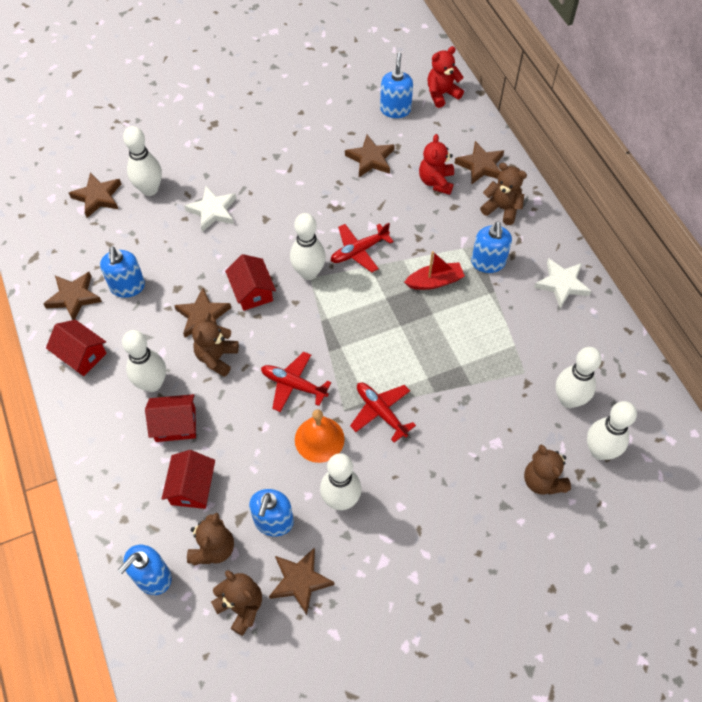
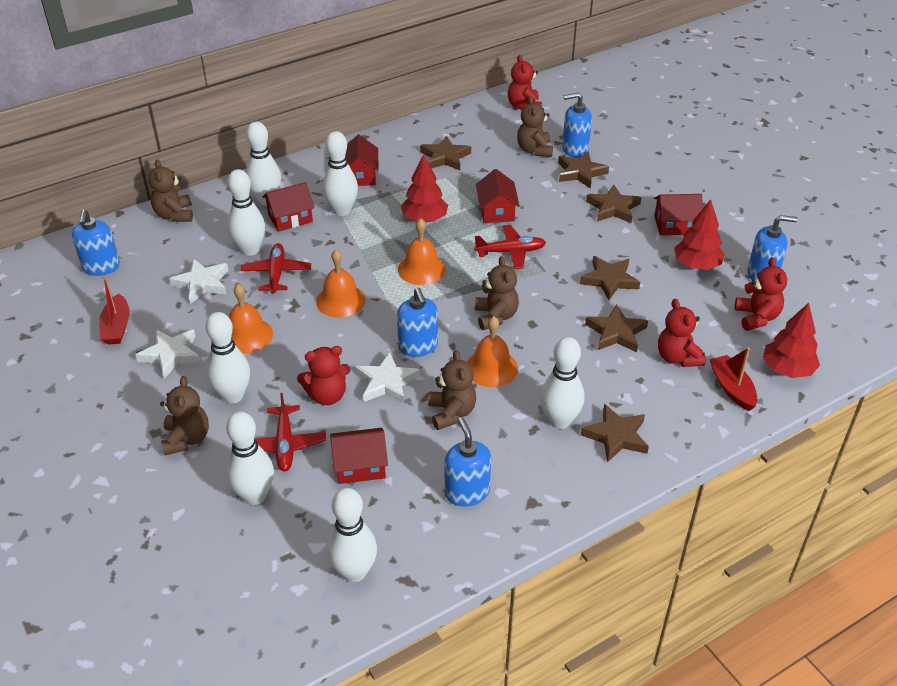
orange bell: [295,409,345,463] = 1 -> [229,284,273,354] [316,250,366,318] [398,218,446,285] [467,316,518,387] = 4
red boat: [404,251,465,290] = 1 -> [99,276,130,345] [709,347,757,411] = 2
red house: [46,320,107,376] [145,394,196,442] [162,450,215,509] [225,254,276,311] = 4 -> [263,182,315,232] [330,428,388,484] [345,135,379,186] [476,169,520,223] [654,194,703,235] = 5
red teddy bear: [419,134,454,195] [427,46,464,108] = 2 -> [297,346,350,405] [508,55,542,109] [658,299,706,367] [735,257,787,331] = 4
red tree: none = 0 -> [401,154,448,223] [674,199,725,270] [763,303,820,378] = 3
white bowling pin: [122,330,166,392] [123,126,162,196] [290,213,326,280] [320,453,361,510] [556,347,602,408] [587,401,637,460] = 6 -> [205,312,250,403] [226,411,274,505] [227,169,265,256] [246,122,281,206] [322,131,358,216] [327,488,377,582] [540,337,584,429] = 7
white star: [184,186,236,232] [534,258,591,308] = 2 -> [136,329,201,379] [169,258,229,304] [355,352,420,404] = 3

